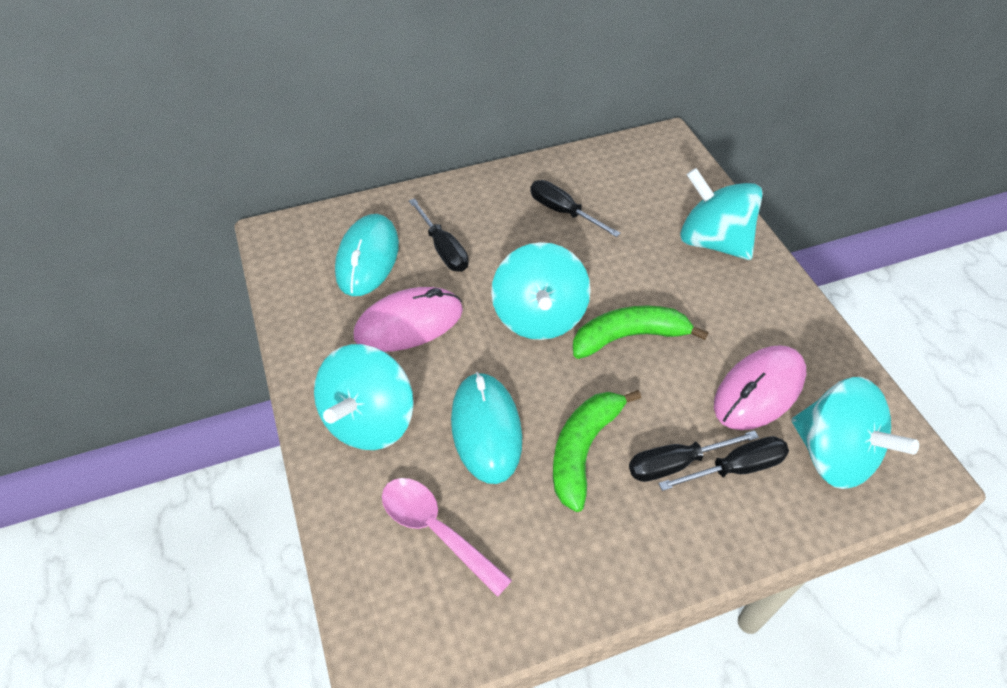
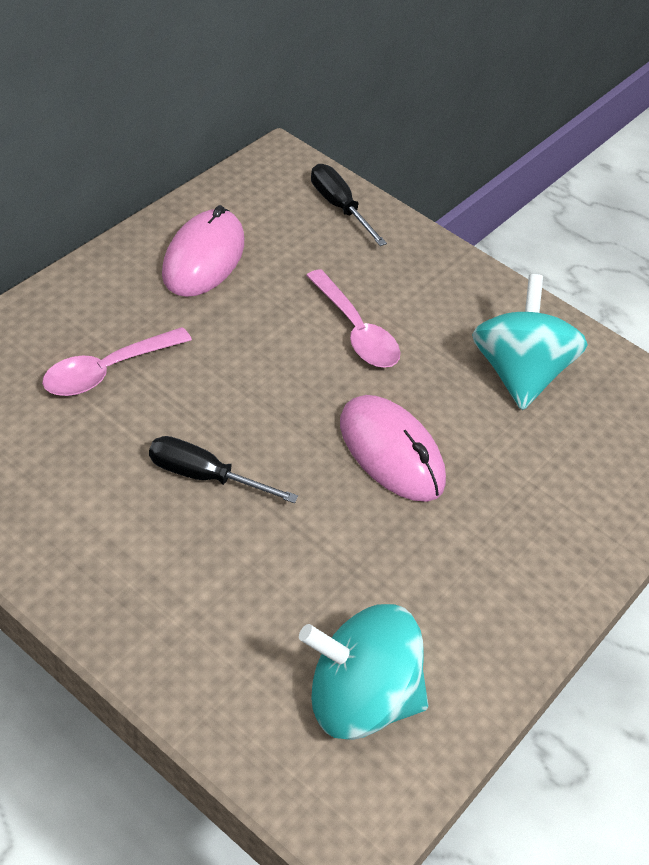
black screwdriver: [409,198,469,272] [530,180,621,237] [629,430,759,482] [658,436,789,491] = 4 -> [149,436,298,503] [311,164,387,246] = 2
green banana: [553,390,641,512] [573,306,709,359] = 2 -> none = 0
pink spoon: [382,478,512,597] = 1 -> [42,327,192,396] [306,269,400,368] = 2
turquoise mouse: [335,214,399,296] [451,372,522,484] = 2 -> none = 0
turquoise spinning top: [314,344,414,450] [491,242,591,340] [680,168,763,260] [792,377,919,489] = 4 -> [299,604,428,740] [472,274,588,410] = 2

